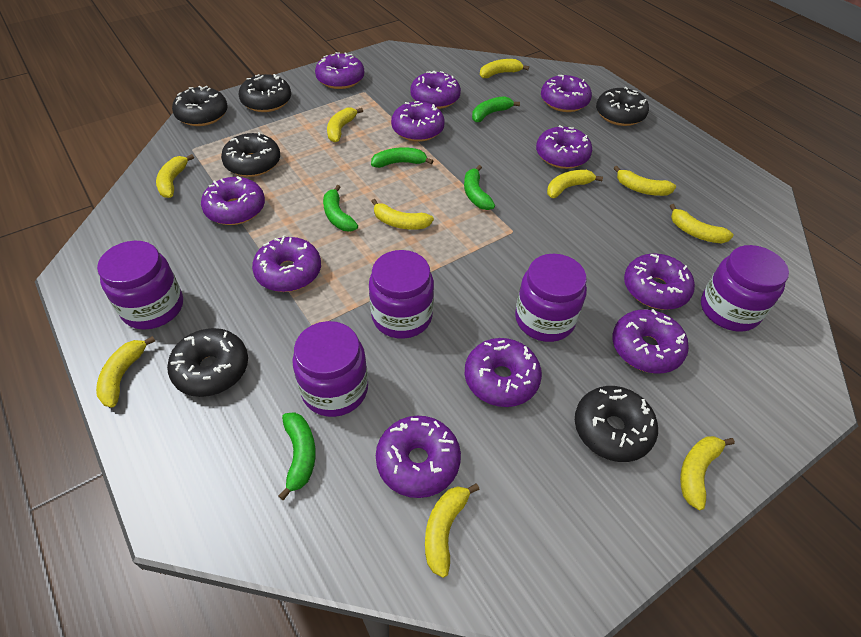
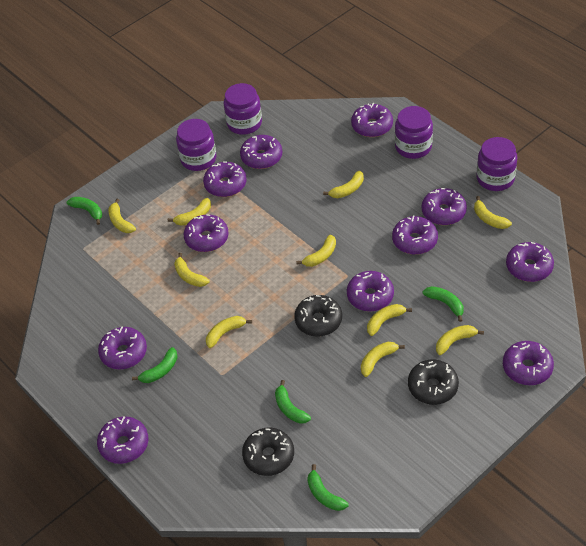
black donut: [167,328,248,397] [172,86,228,126] [221,132,280,177] [239,74,291,112] [575,386,658,462] [596,87,649,126] = 6 -> [242,427,294,476] [294,295,342,337] [408,359,459,405] = 3
purple jar: [97,241,183,330] [292,321,368,417] [369,250,434,339] [515,254,587,342] [701,245,789,332] = 5 -> [176,119,216,171] [224,83,262,135] [395,106,433,159] [476,137,517,191] = 4

